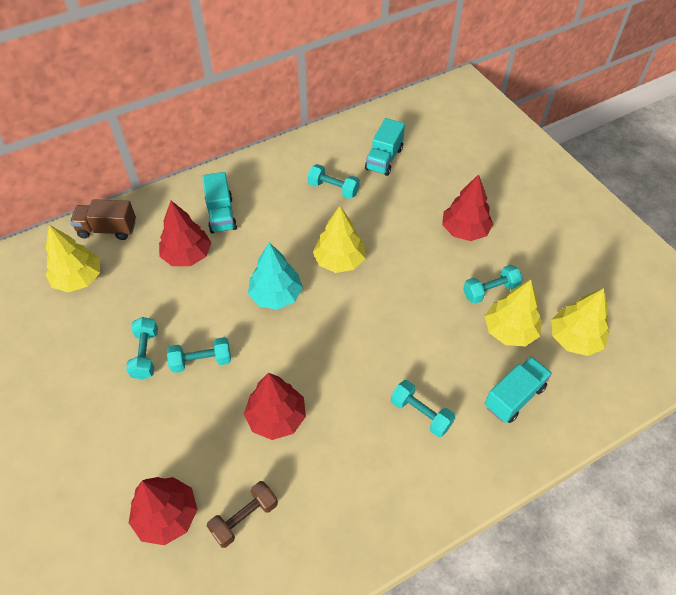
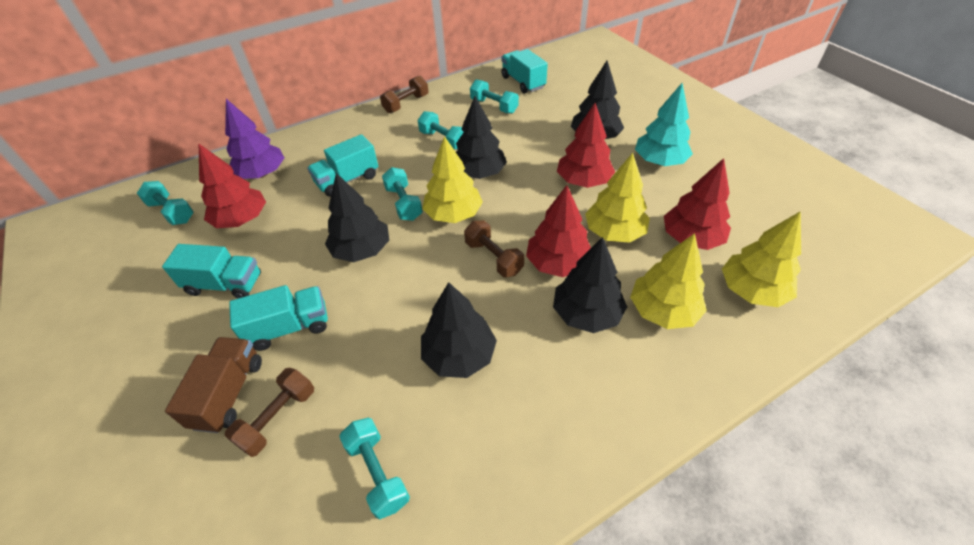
black tree: none = 0 -> [325,173,389,262] [421,282,497,378] [456,96,507,179] [553,237,627,333] [571,61,624,139] = 5
brown dumbbell: [207,481,278,548] = 1 -> [225,368,314,457] [380,76,429,113] [464,220,524,277] = 3
purple tree: none = 0 -> [225,99,285,179] = 1
turquoise truck: [202,172,237,234] [365,118,405,176] [485,357,552,423] = 3 -> [162,244,261,298] [229,285,328,351] [307,134,379,197] [501,49,548,93] = 4

